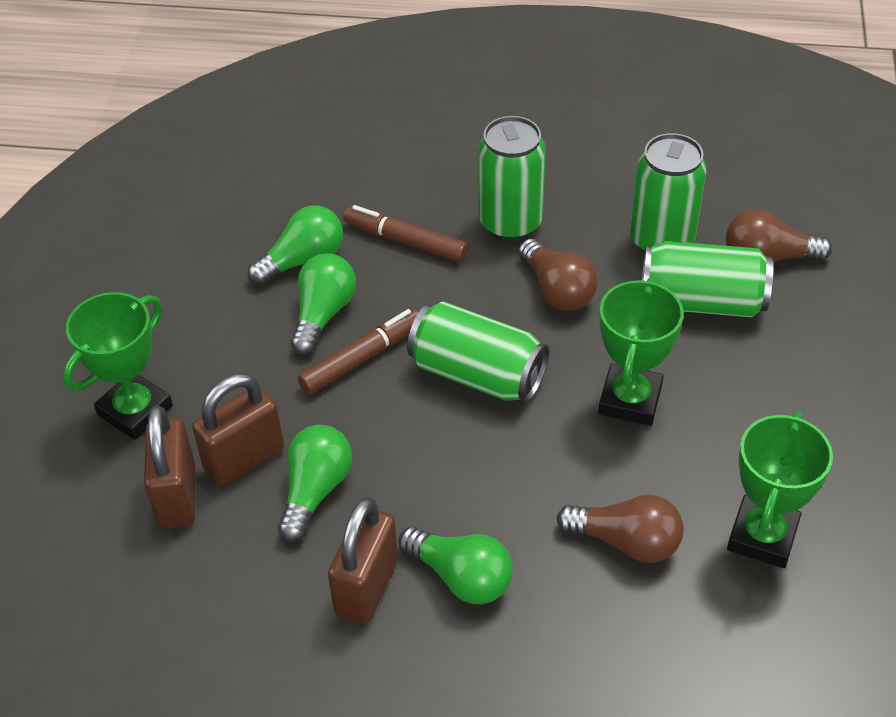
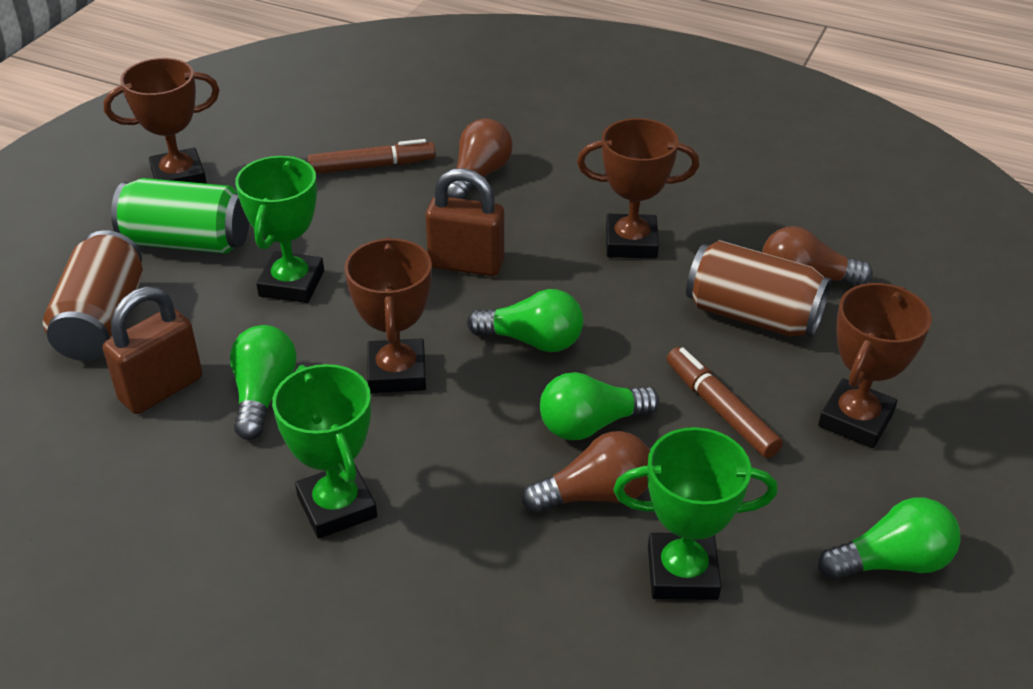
brown can: none = 0 -> [43,230,143,361] [686,240,831,337] = 2
brown padlock: [144,405,195,528] [192,374,284,486] [328,497,398,624] = 3 -> [103,286,202,414] [426,168,504,276] = 2
brown trophy: none = 0 -> [103,58,219,184] [344,237,432,393] [577,118,699,259] [818,283,932,448] = 4
green can: [407,301,549,402] [478,116,546,241] [630,133,707,254] [642,241,773,318] = 4 -> [111,178,249,254] = 1

